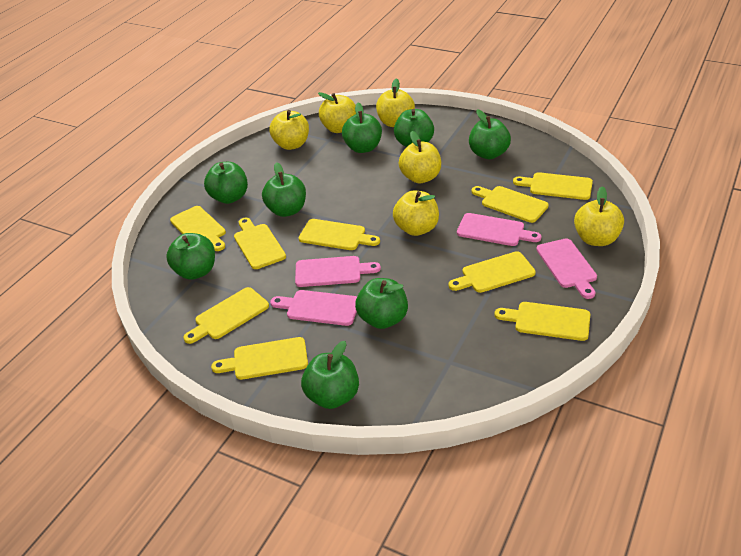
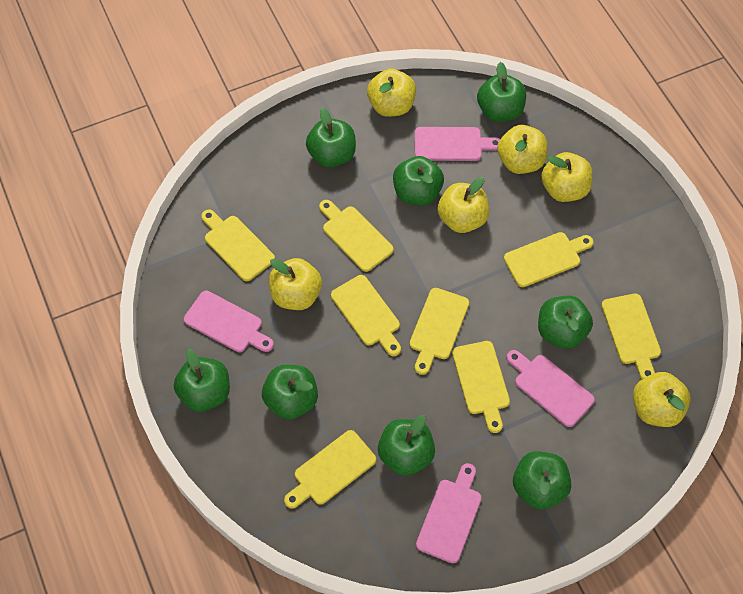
yellow cutting board: [170,206,226,251] [184,287,269,344] [211,337,308,380] [234,218,286,269] [299,219,380,250] [448,251,536,293] [472,186,549,223] [495,302,590,341] [513,172,593,200] = 9 -> [201,209,275,281] [284,430,376,509] [319,200,394,272] [331,275,401,356] [410,288,469,375] [452,341,510,433] [504,232,594,287] [601,293,661,379] = 8

